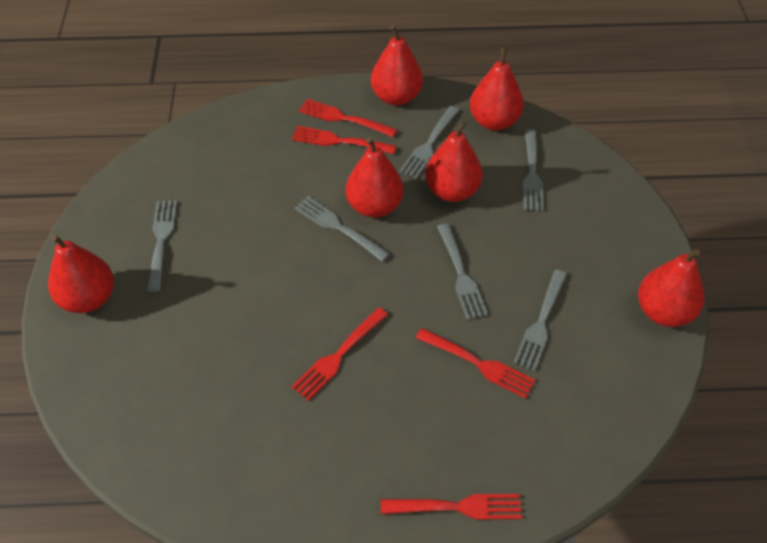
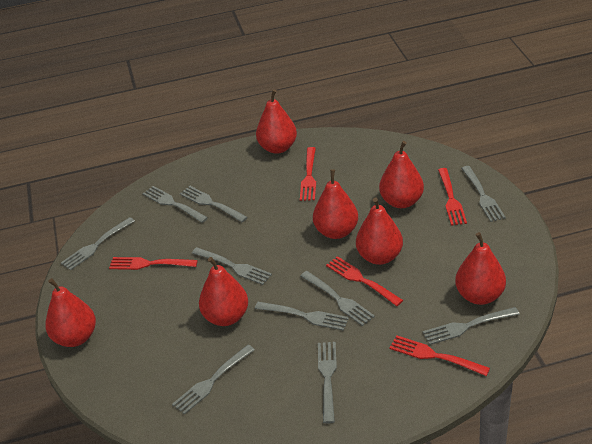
grey fork: [147,200,177,292] [294,196,390,262] [399,106,459,179] [437,223,488,320] [514,270,567,371] [523,129,544,211] = 6 -> [61,217,135,270] [142,186,208,223] [172,345,255,415] [180,186,248,222] [192,247,272,285] [255,302,349,331] [300,271,375,326] [318,342,337,424] [423,307,520,345] [461,166,506,222] = 10
red pear: [48,235,114,313] [346,137,404,218] [371,25,423,106] [425,121,483,202] [470,47,524,131] [638,249,705,327] = 6 -> [45,278,96,347] [199,257,248,326] [256,89,297,154] [313,169,358,239] [356,198,403,265] [379,141,424,208] [455,232,506,305] = 7

